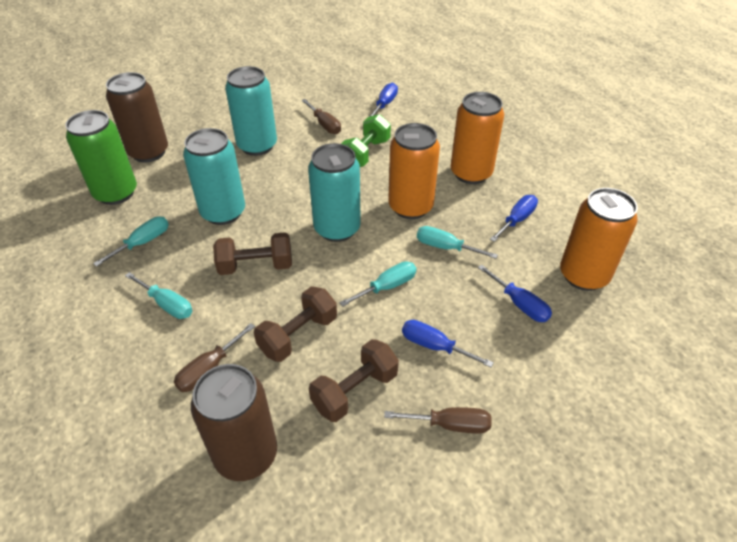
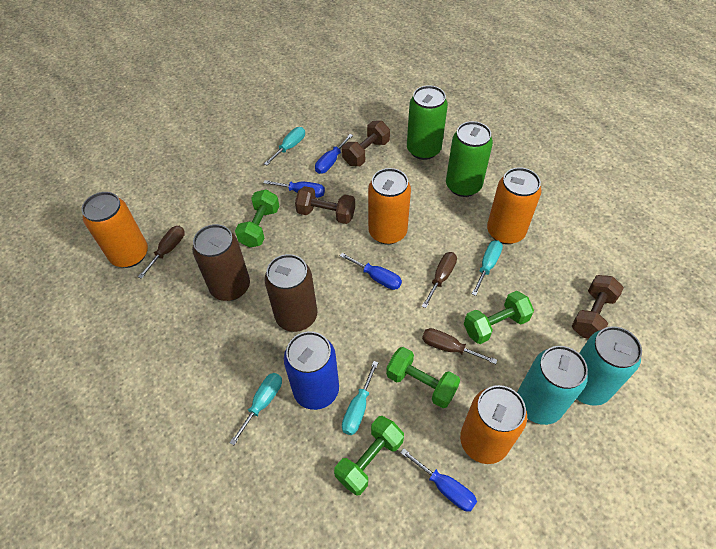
blue can: none = 0 -> [284,331,339,410] = 1
green can: [65,110,137,205] = 1 -> [407,85,448,160] [446,121,493,197] = 2
green dumbbell: [341,114,391,167] = 1 -> [235,189,280,248] [334,416,404,496] [386,347,460,408] [464,291,534,344] = 4
orange can: [388,123,440,219] [451,92,504,184] [560,188,638,291] = 3 -> [81,192,148,268] [368,168,411,245] [460,385,527,464] [487,168,541,244] = 4
turquoise can: [183,128,245,225] [225,66,277,156] [308,143,361,242] = 3 -> [517,346,588,425] [576,326,642,406] = 2

